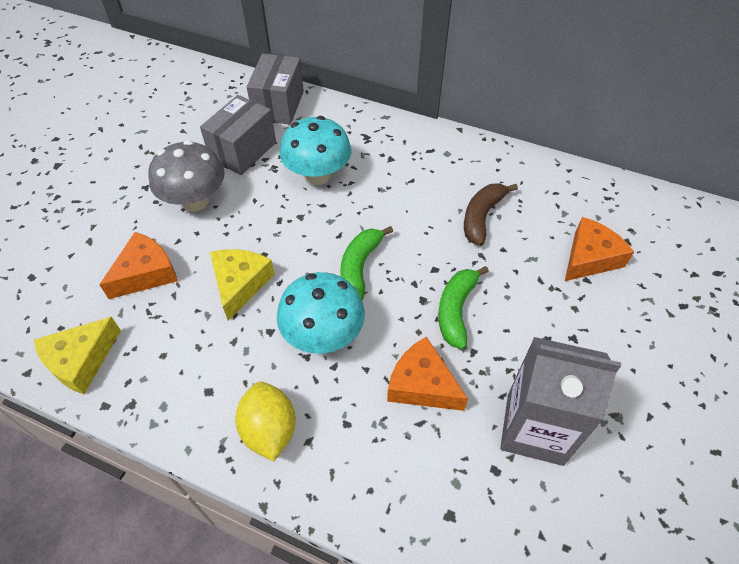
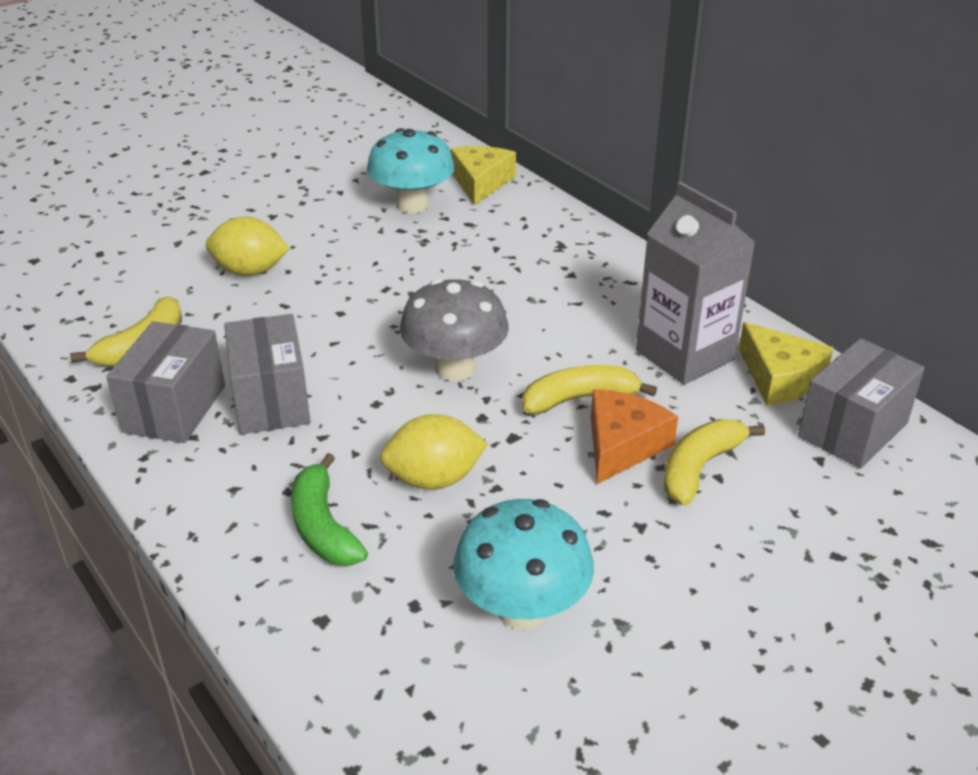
brown banana: [464,183,518,246] = 1 -> none = 0
green banana: [340,226,393,300] [438,266,489,349] = 2 -> [291,453,368,566] = 1
grey box: [200,95,276,175] [247,54,304,125] = 2 -> [106,321,225,443] [224,314,311,434] [798,338,925,469] = 3
orange cheese: [99,232,178,299] [387,337,468,411] [565,217,634,281] = 3 -> [591,389,678,484] = 1
yellow banana: none = 0 -> [70,296,182,366] [522,365,657,414] [664,419,765,506] = 3
yellow lemon: [235,382,296,462] = 1 -> [206,217,290,276] [380,414,488,490] = 2

